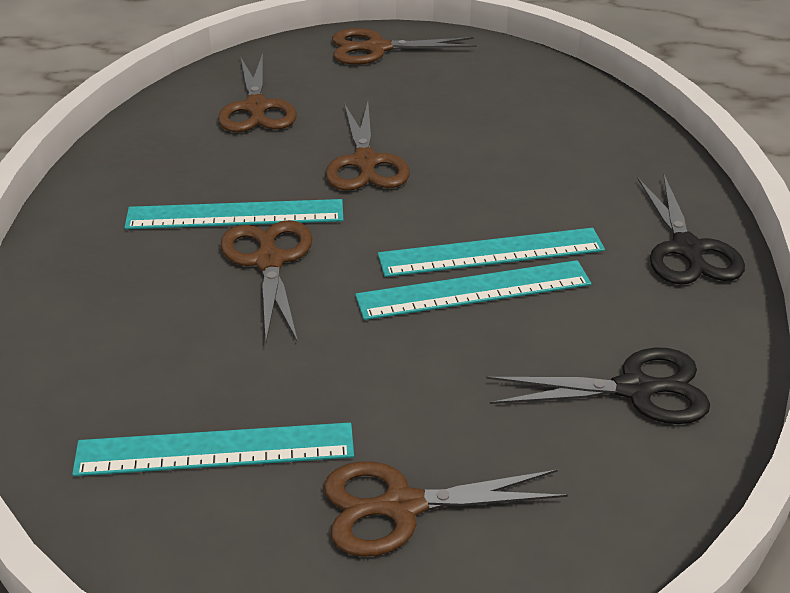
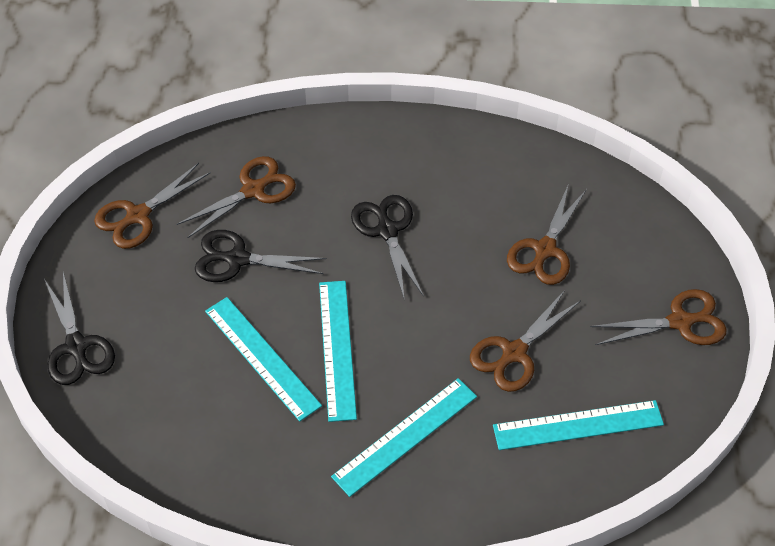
black scissors: [486,347,710,424] [638,175,745,285] = 2 -> [44,272,115,385] [195,230,327,282] [351,195,424,301] = 3

